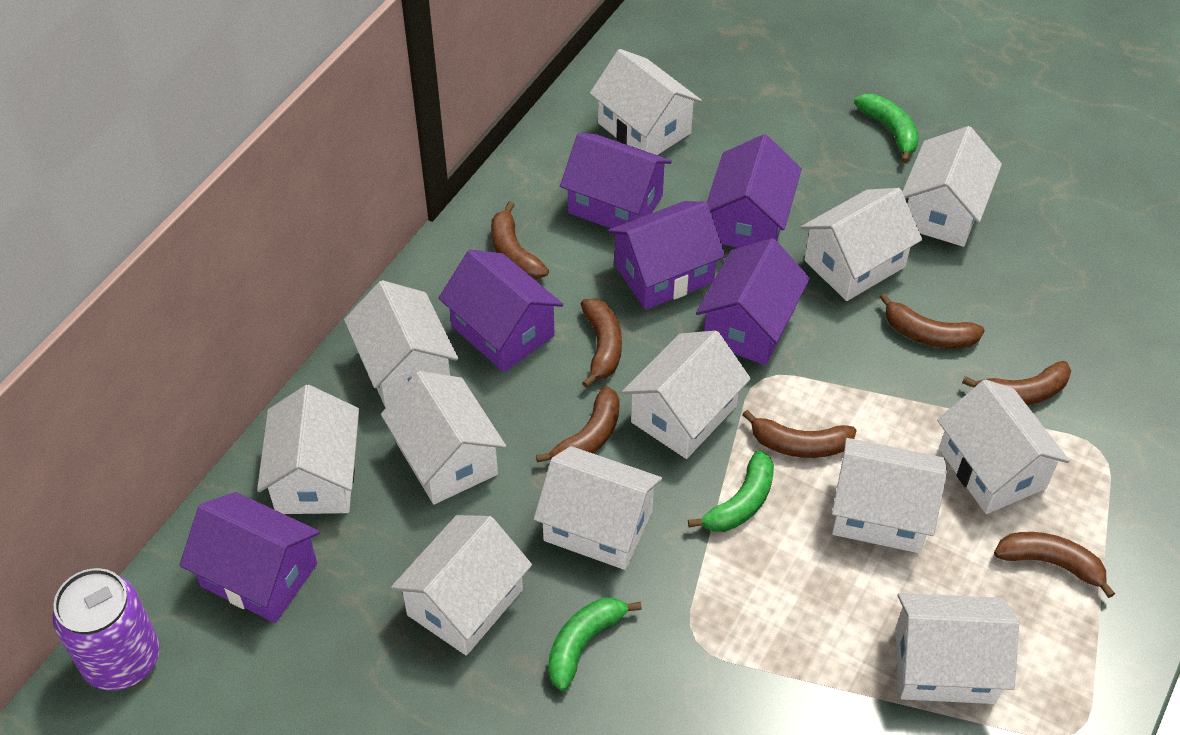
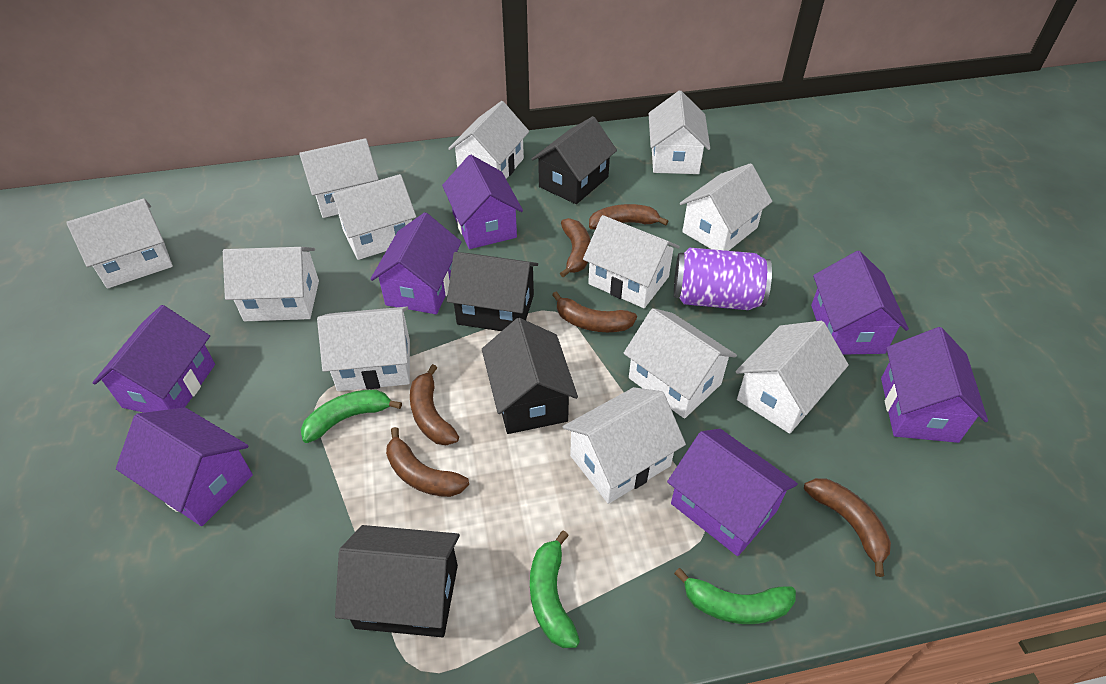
black house: none = 0 -> [335,525,460,637] [447,252,538,331] [482,318,578,434] [532,116,617,204] = 4
brown banana: [491,201,549,280] [536,386,620,463] [581,298,622,388] [743,410,857,458] [880,293,985,348] [962,361,1071,405] [994,532,1115,598] = 7 -> [386,427,469,497] [410,364,459,445] [552,291,637,332] [560,218,591,278] [589,204,668,230] [804,478,891,577] = 6
purple house: [179,492,320,623] [438,250,563,372] [560,133,672,228] [607,201,725,310] [696,238,810,365] [707,134,802,248] = 6 -> [93,305,215,413] [116,407,253,526] [370,212,462,314] [442,155,523,249] [667,429,798,556] [811,251,909,355] [881,327,988,443] = 7

